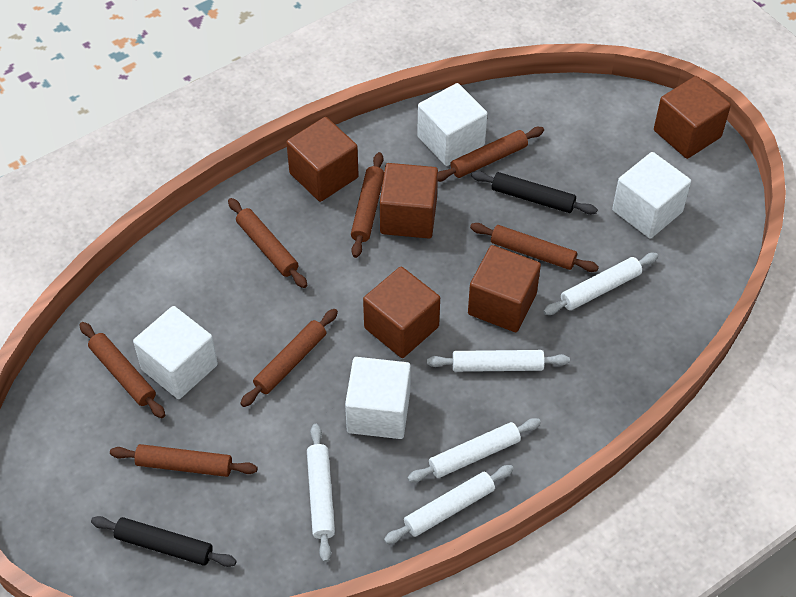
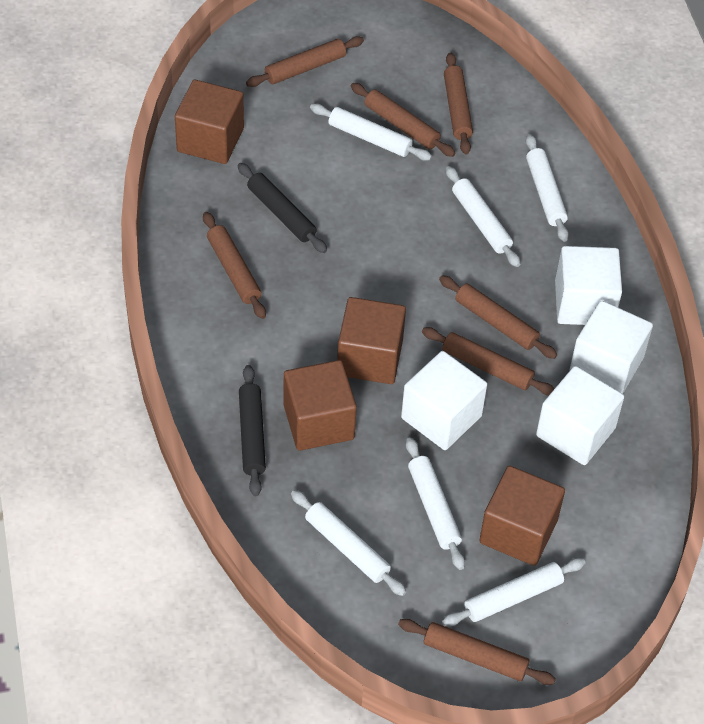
brown cube: [286,117,359,202] [363,266,440,358] [380,163,438,238] [468,245,541,332] [654,76,731,159] = 5 -> [175,79,244,164] [283,360,357,451] [337,297,406,384] [479,466,565,566] = 4
white rolling pin: [307,424,335,562] [384,465,514,544] [407,418,541,482] [427,350,570,372] [543,253,658,315] = 5 -> [291,490,406,596] [310,104,432,161] [406,437,465,570] [442,558,585,627] [446,166,520,267] [526,134,569,242] = 6

